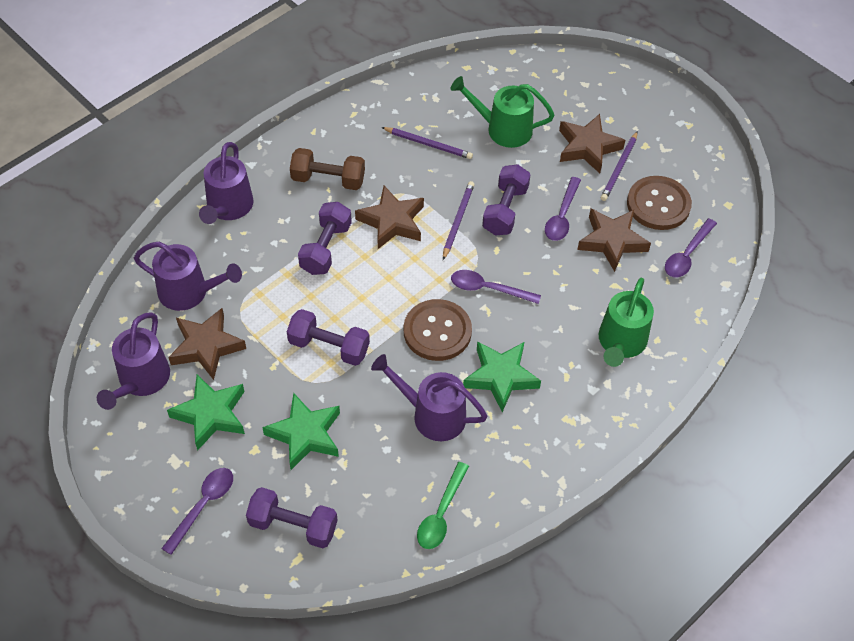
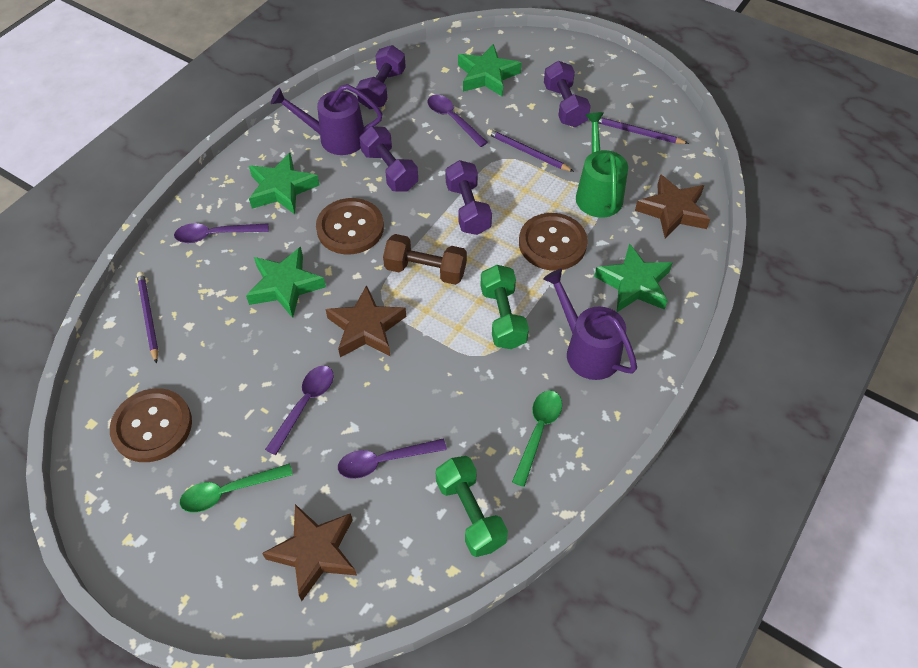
brown button: [404,299,472,361] [627,176,692,230] = 2 -> [110,388,192,462] [316,198,384,254] [519,213,588,271] = 3
brown star: [168,308,246,380] [355,186,424,249] [559,114,625,173] [577,209,651,272] = 4 -> [262,504,357,601] [325,285,406,357] [635,174,710,239] = 3
green dumbbell: none = 0 -> [435,456,508,557] [480,265,529,349] = 2
green spoon: [417,462,469,549] = 1 -> [180,463,293,513] [512,391,562,487] = 2
green star: [167,375,245,451] [262,393,340,470] [463,341,541,412] = 3 -> [246,247,326,318] [249,153,319,214] [458,44,521,97] [594,243,673,312] = 4
green watering can: [450,76,554,148] [599,278,654,367] = 2 -> [576,112,628,218] = 1
purple watering can: [97,312,170,410] [134,242,242,311] [199,142,254,224] [371,354,487,441] = 4 -> [271,84,383,155] [543,269,637,380] = 2

